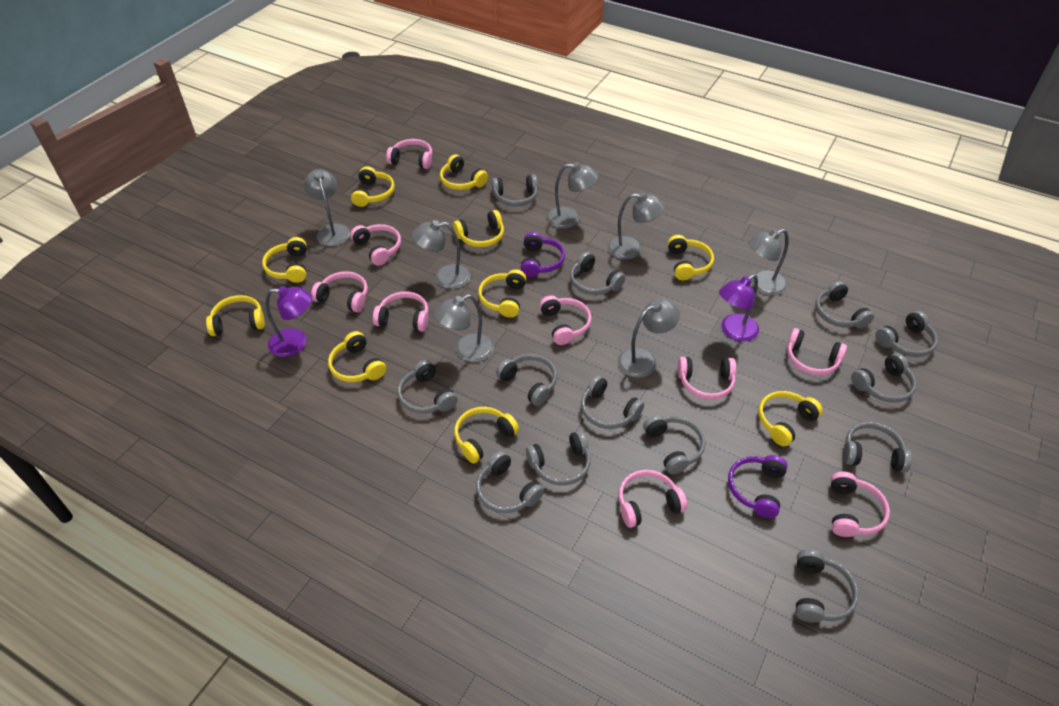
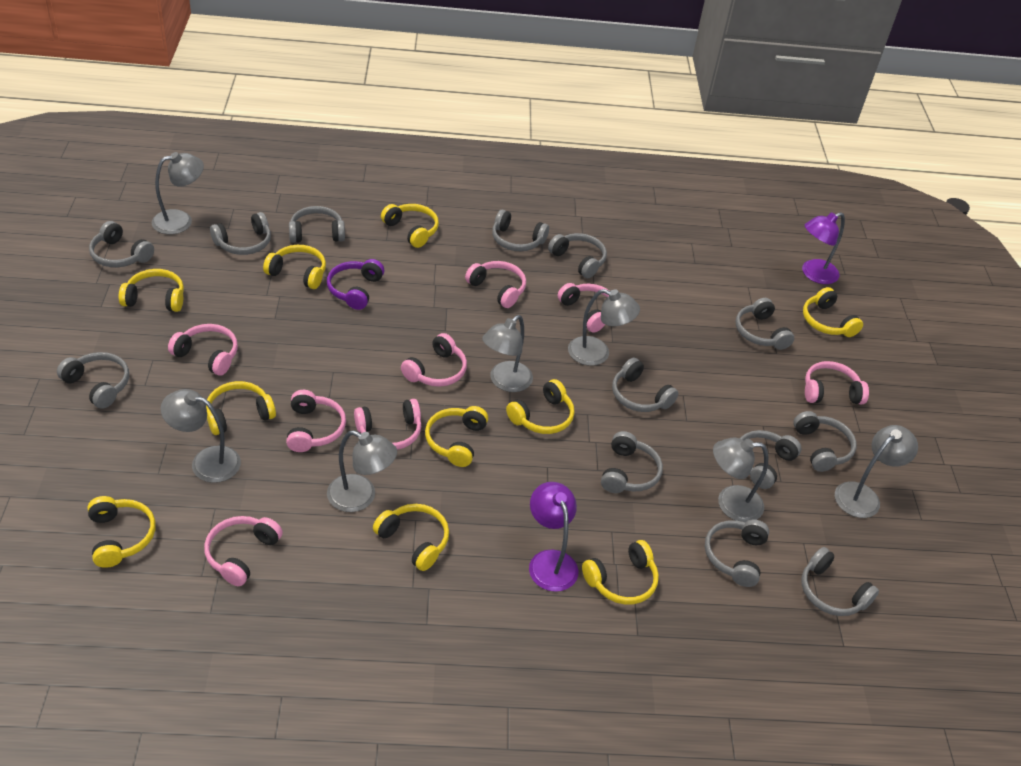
pink headphones: [311,271,368,312] [350,224,401,266] [373,292,429,332] [386,139,432,169] [539,295,592,345] [619,470,687,528] [677,357,736,400] [787,328,847,375] [831,471,890,537] = 9 -> [168,324,238,376] [204,516,283,586] [286,390,346,452] [354,399,421,450] [401,333,467,387] [465,261,526,308] [558,283,609,333] [805,361,869,404] = 8
purple headphones: [521,232,565,277] [728,455,788,518] = 2 -> [327,259,384,310] = 1

